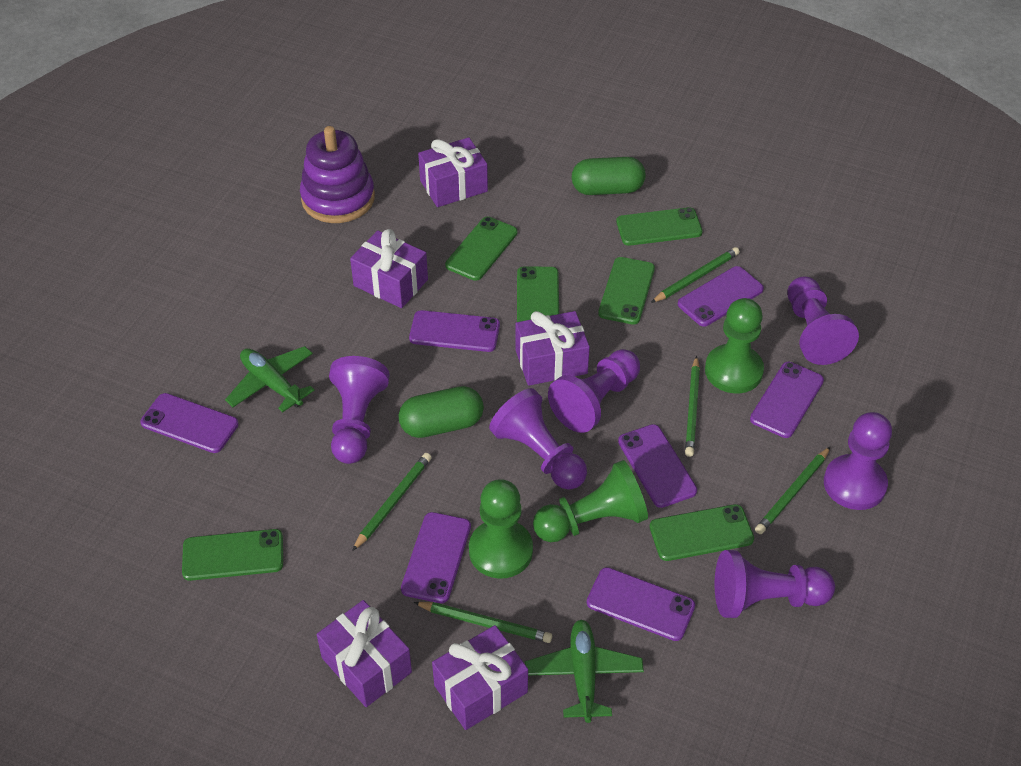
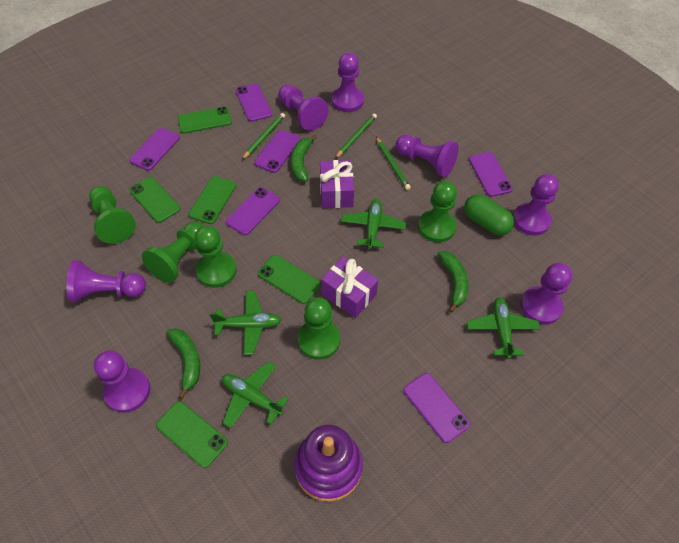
green banana: none = 0 -> [167,328,200,399] [291,135,317,182] [438,251,469,313] = 3
green capsule: [399,386,484,438] [572,157,645,195] = 2 -> [464,194,514,235] = 1
green pawn: [469,479,533,579] [533,460,648,542] [705,298,764,393] = 3 -> [89,186,136,244] [142,222,203,283] [195,226,237,288] [298,297,340,360] [418,181,457,243] = 5
green pencil: [352,453,432,551] [414,602,552,643] [651,247,740,303] [685,356,700,457] [755,447,830,534] = 5 -> [242,113,285,160] [335,113,377,158] [376,137,411,190] = 3
green phone: [182,529,283,581] [445,217,518,281] [517,267,559,322] [598,257,655,325] [616,207,703,246] [650,504,754,561] = 6 -> [129,177,180,223] [156,401,228,468] [178,107,232,134] [189,176,236,224] [258,255,321,304] = 5
green plane: [225,346,315,413] [525,620,644,723] = 2 -> [210,290,281,355] [222,361,289,429] [341,199,406,249] [467,297,540,359] = 4
purple gift: [317,600,412,707] [350,229,428,308] [418,137,488,207] [432,625,528,730] [515,311,590,386] = 5 -> [320,160,354,208] [321,256,378,318] = 2
purple pawn: [329,356,390,464] [489,388,587,490] [548,349,640,433] [715,550,835,618] [787,277,859,365] [824,412,892,510] = 6 -> [66,260,146,302] [94,350,150,413] [279,84,329,131] [331,53,364,112] [396,135,459,177] [513,174,559,235] [521,263,572,325] = 7
purple phone: [140,393,239,453] [401,512,471,603] [409,310,500,352] [587,567,695,641] [618,424,697,508] [678,266,764,327] [750,362,824,438] = 7 -> [129,128,180,171] [226,187,280,235] [236,83,272,122] [254,130,301,173] [403,373,470,443] [469,152,513,197] = 6

